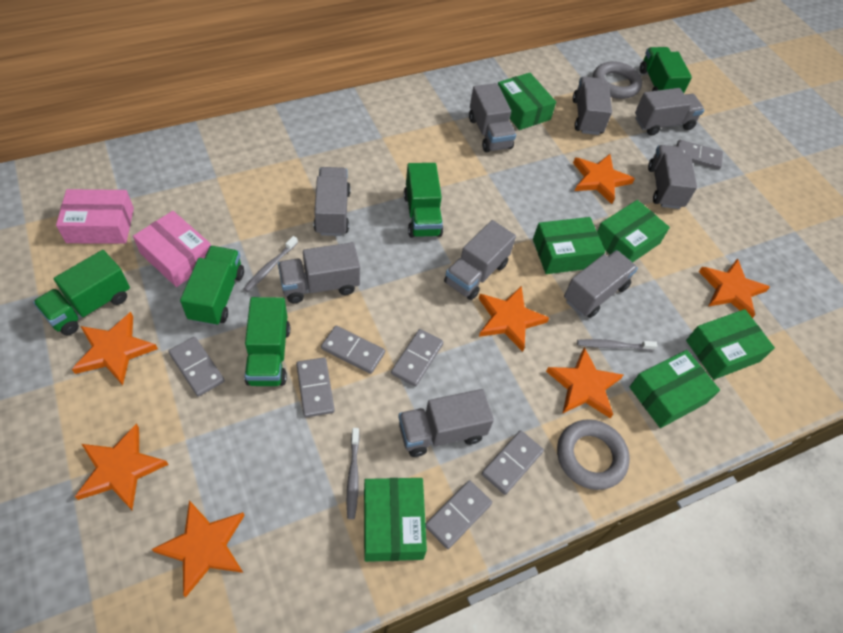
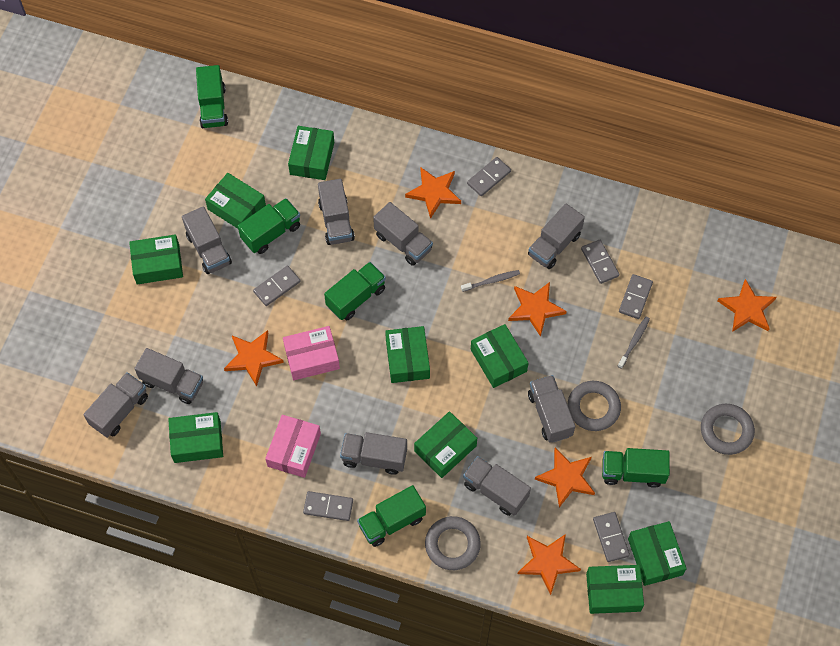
green box: [364,478,427,562] [498,73,556,130] [533,217,605,274] [597,200,670,262] [629,350,720,428] [686,309,775,380] = 6 -> [129,234,183,285] [168,412,223,463] [205,173,266,229] [288,126,334,180] [385,326,430,383] [414,411,477,478] [471,324,529,388] [586,565,644,614] [628,521,687,586] = 9
grey domino: [168,337,225,397] [296,357,335,417] [321,325,385,374] [391,329,443,387] [425,480,492,549] [482,430,544,495] [677,140,723,169] = 7 -> [253,266,301,306] [303,491,353,521] [467,157,511,196] [581,240,620,284] [593,512,630,562] [619,274,653,319] = 6
grey ring: [557,419,630,490] [593,61,642,99] = 2 -> [425,516,481,570] [568,381,621,431] [701,404,755,455] = 3
grey toothbrush: [243,236,298,292] [347,428,360,519] [577,339,657,350] = 3 -> [461,270,520,292] [618,317,650,369] = 2
orange star: [72,312,158,385] [75,424,169,510] [151,500,245,597] [479,286,549,352] [546,347,623,418] [573,154,635,204] [699,258,770,318] = 7 -> [224,330,284,386] [405,167,461,219] [508,282,567,337] [518,534,581,595] [535,448,595,508] [718,279,777,332] = 6

